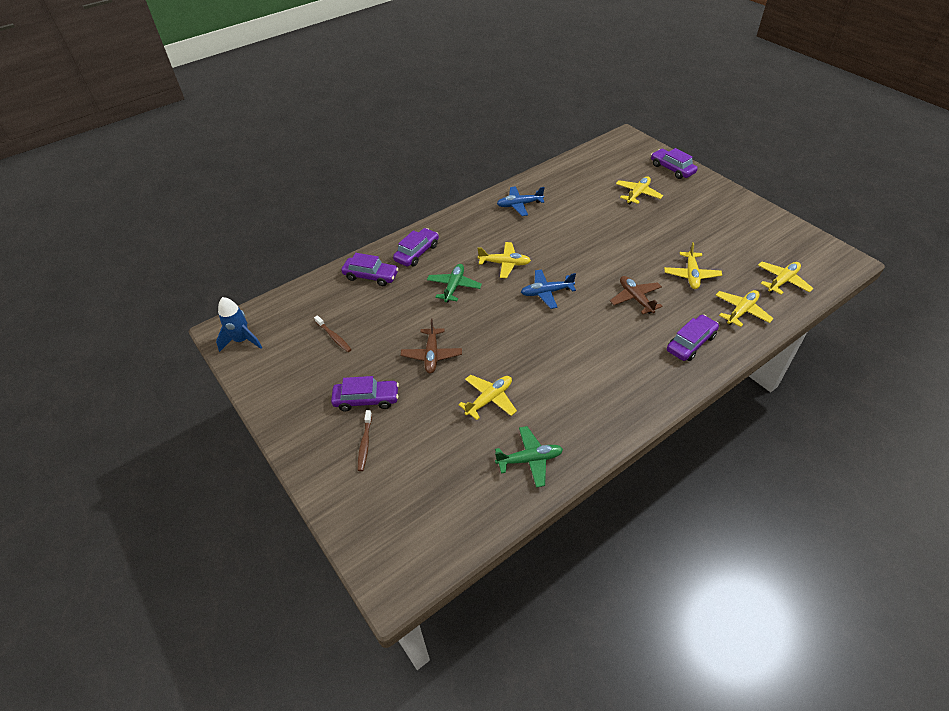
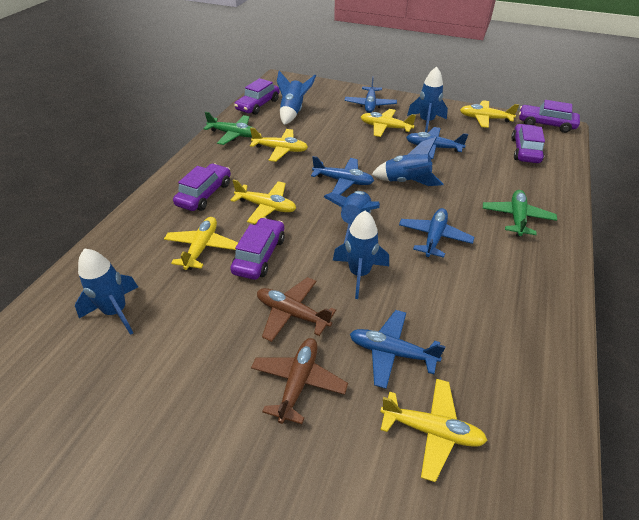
blue plane: [497,186,545,216] [521,269,576,309] = 2 -> [311,156,374,195] [344,76,397,113] [350,310,446,389] [399,208,474,258] [406,127,468,159] = 5
blue rocket: [216,297,262,352] = 1 -> [75,248,138,335] [277,71,316,125] [324,191,380,243] [333,210,389,299] [372,137,443,186] [407,66,448,132] = 6
brown toothbrush: [314,315,352,352] [358,410,372,471] = 2 -> none = 0

